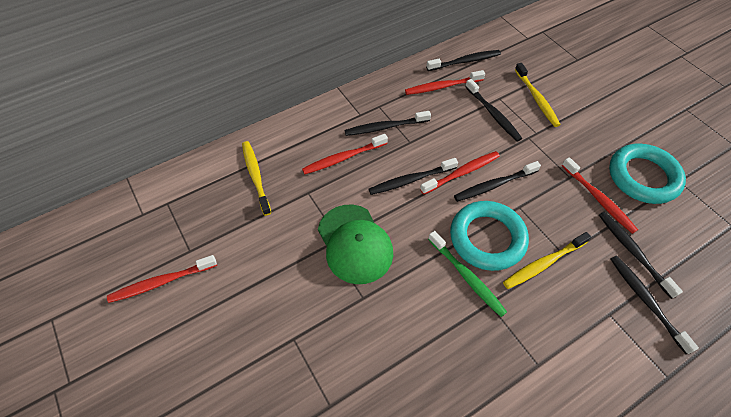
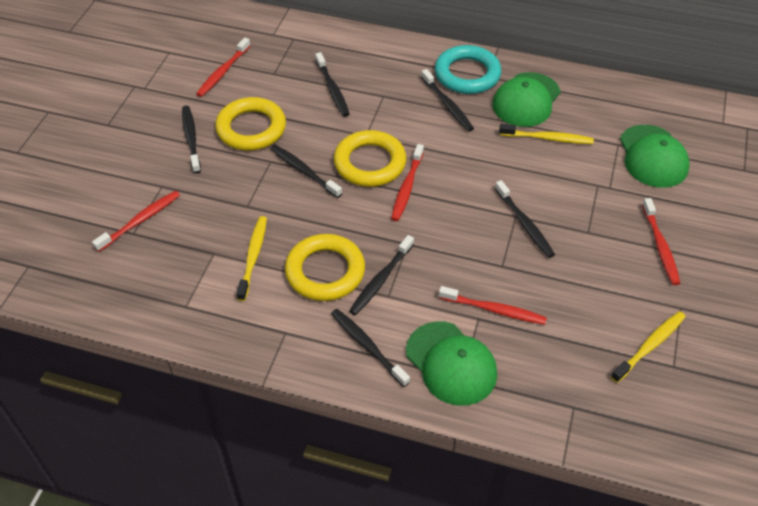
green cap: [318,205,393,284] = 1 -> [406,321,497,406] [492,72,561,127] [620,125,690,188] = 3
green toothbrush: [428,231,507,317] = 1 -> none = 0
turquoise ring: [450,201,529,271] [609,144,686,204] = 2 -> [435,45,501,94] = 1
yellow ring: none = 0 -> [215,97,286,151] [285,234,365,301] [334,130,406,187] = 3

